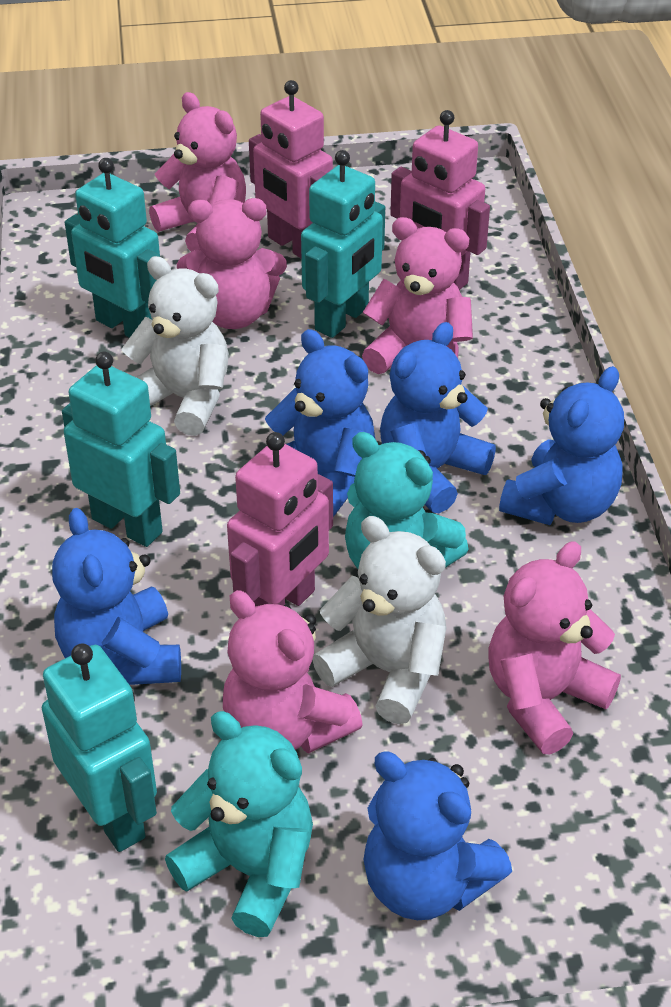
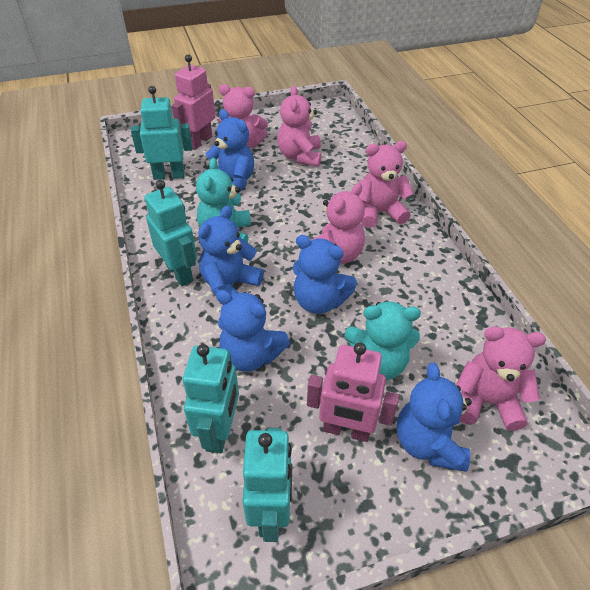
pink robot: [227,432,333,607] [249,80,333,258] [390,110,490,290] = 3 -> [172,54,215,150] [307,342,399,442] = 2
white teddy bear: [122,256,229,436] [312,516,447,724] = 2 -> none = 0

